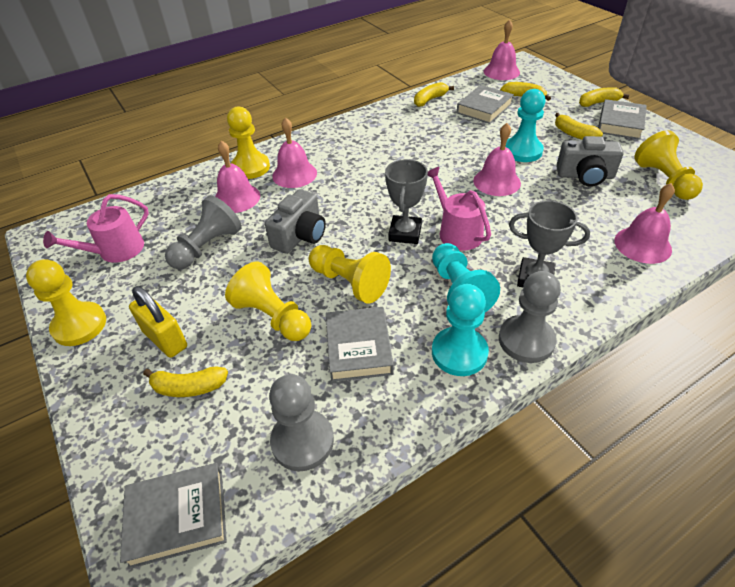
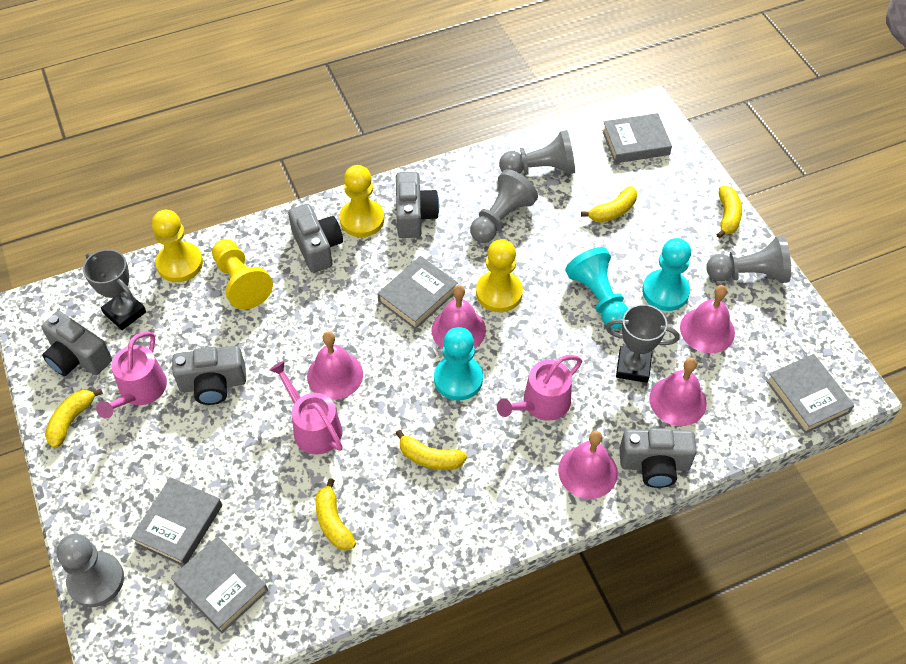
grey book: [120,463,227,569] [326,307,394,382] [457,85,514,124] [598,99,647,140] = 4 -> [131,477,222,566] [171,537,268,633] [377,256,458,329] [602,113,672,163] [766,354,854,434] = 5
grey camera: [265,189,326,254] [556,136,623,187] = 2 -> [41,311,112,376] [172,346,246,405] [288,204,343,273] [396,172,439,238] [619,428,697,488] = 5
grey pawn: [165,195,242,270] [269,374,334,471] [499,271,561,363] = 3 -> [57,534,124,607] [470,169,538,243] [499,130,575,175] [707,236,791,283] = 4
pink watering can: [43,194,149,263] [428,167,491,250] = 2 -> [96,331,167,418] [269,361,343,455] [497,355,582,421] = 3
yellow padlock: [129,286,187,358] = 1 -> none = 0
yellow pawn: [26,259,106,346] [225,262,311,341] [227,106,270,179] [309,245,391,303] [634,130,703,200] = 5 -> [152,210,203,282] [212,239,273,310] [340,165,384,237] [476,239,523,312] = 4

